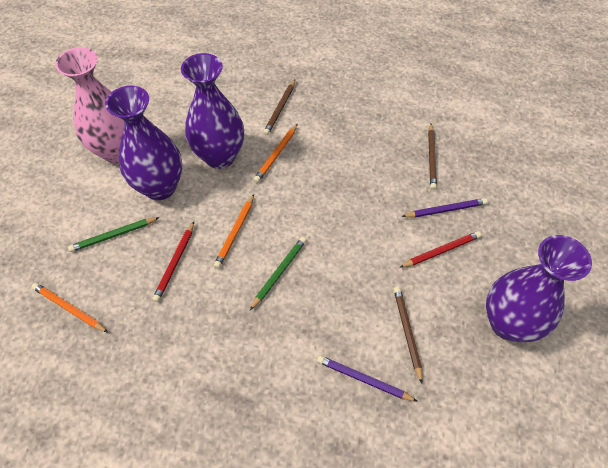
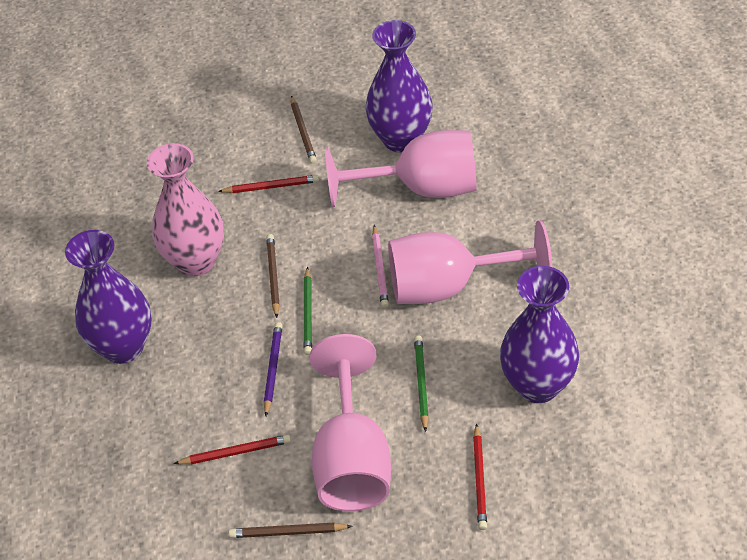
orange pencil: [32,283,108,333] [214,194,254,268] [254,124,298,183] = 3 -> none = 0
pink goblet: none = 0 -> [310,334,391,512] [325,130,477,207] [388,220,552,304] = 3
pink pencil: none = 0 -> [372,225,389,308] = 1
purple pencil: [317,355,418,402] [402,198,488,218] = 2 -> [264,322,282,416] = 1
red pencil: [152,222,194,302] [399,231,481,268] = 2 -> [174,435,291,464] [218,175,319,193] [473,423,487,530] = 3

